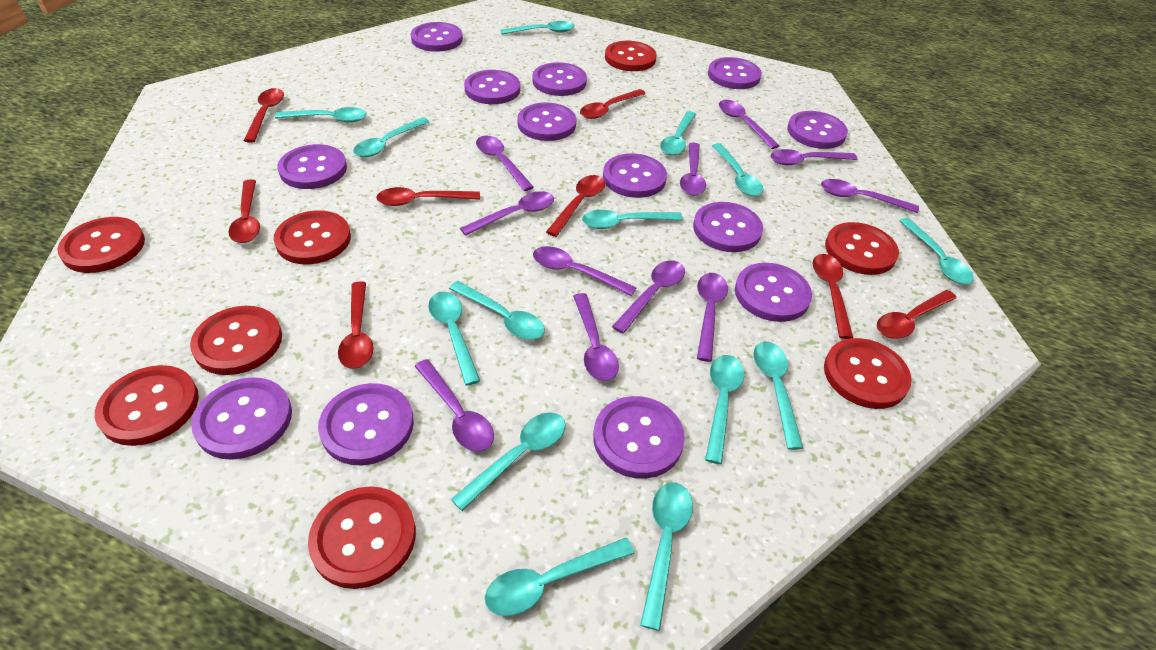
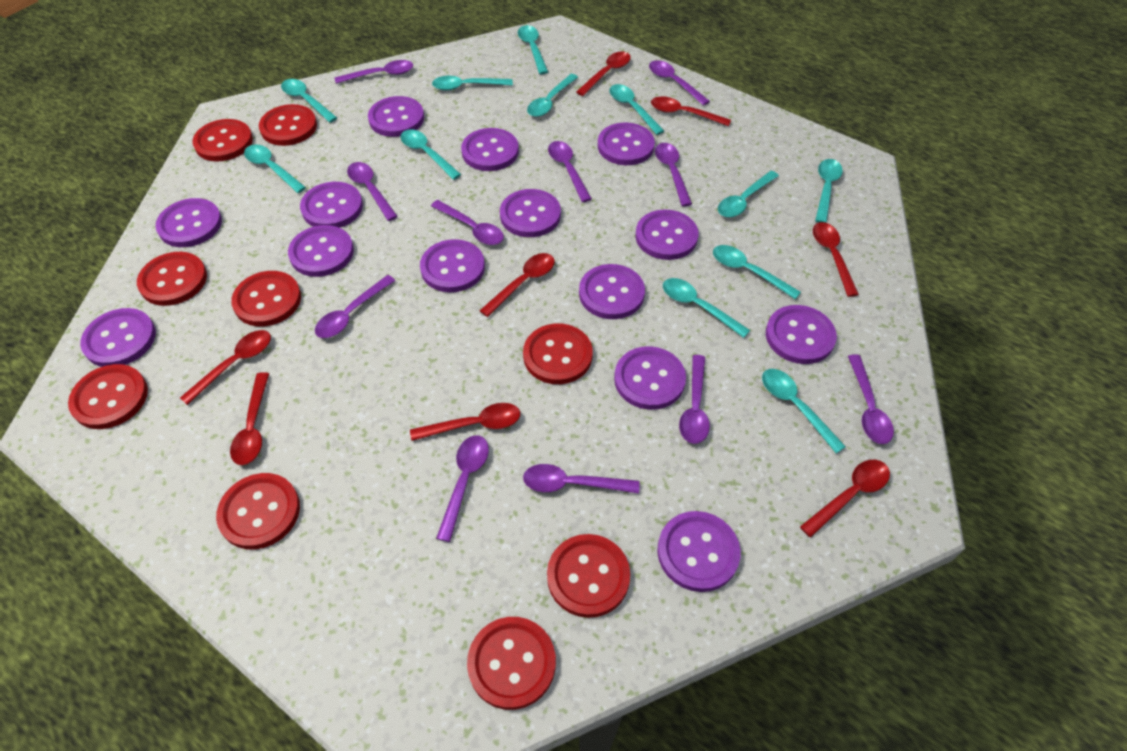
purple button: [191,377,292,460] [277,144,347,189] [318,383,414,466] [411,22,463,52] [464,70,520,104] [517,102,576,141] [532,62,587,96] [593,396,685,479] [603,153,667,198] [693,202,763,252] [708,57,762,89] [735,263,812,322] [788,111,848,149] = 13 -> [80,308,156,367] [156,198,222,247] [288,225,354,277] [300,182,363,228] [368,96,424,137] [420,239,485,292] [461,128,519,171] [500,189,561,237] [579,264,645,319] [598,123,655,165] [614,346,686,410] [635,209,698,260] [657,511,740,592] [766,305,837,364] = 14
red button: [57,217,145,273] [95,365,199,446] [190,306,282,375] [274,210,351,264] [308,486,416,589] [605,41,657,71] [824,338,912,409] [825,222,899,275] = 8 -> [68,364,148,429] [137,252,207,306] [192,119,253,162] [216,473,300,550] [231,271,301,327] [259,104,317,146] [467,617,556,710] [523,323,593,384] [547,534,630,618] = 9
turquoise spoon: [275,107,366,123] [353,117,429,157] [428,292,480,386] [449,281,545,340] [451,412,566,511] [485,538,635,616] [500,21,574,35] [582,210,683,229] [640,482,693,631] [660,111,696,156] [705,355,744,464] [712,143,763,196] [753,341,803,450] [899,218,974,284] = 14 -> [244,144,306,193] [281,79,337,123] [401,129,461,180] [432,76,513,91] [518,25,548,74] [527,74,578,117] [609,84,664,135] [663,278,750,338] [713,245,801,299] [718,171,779,217] [762,369,846,454] [815,159,843,223] = 12

